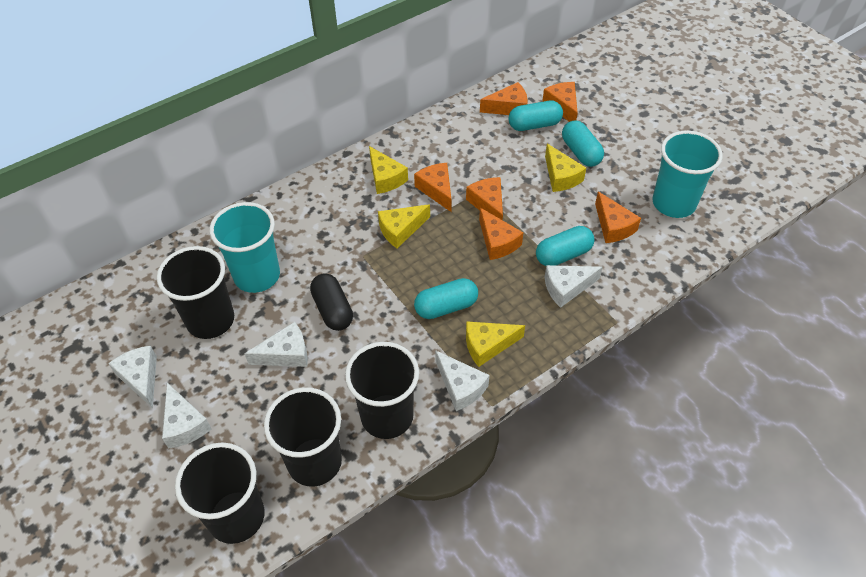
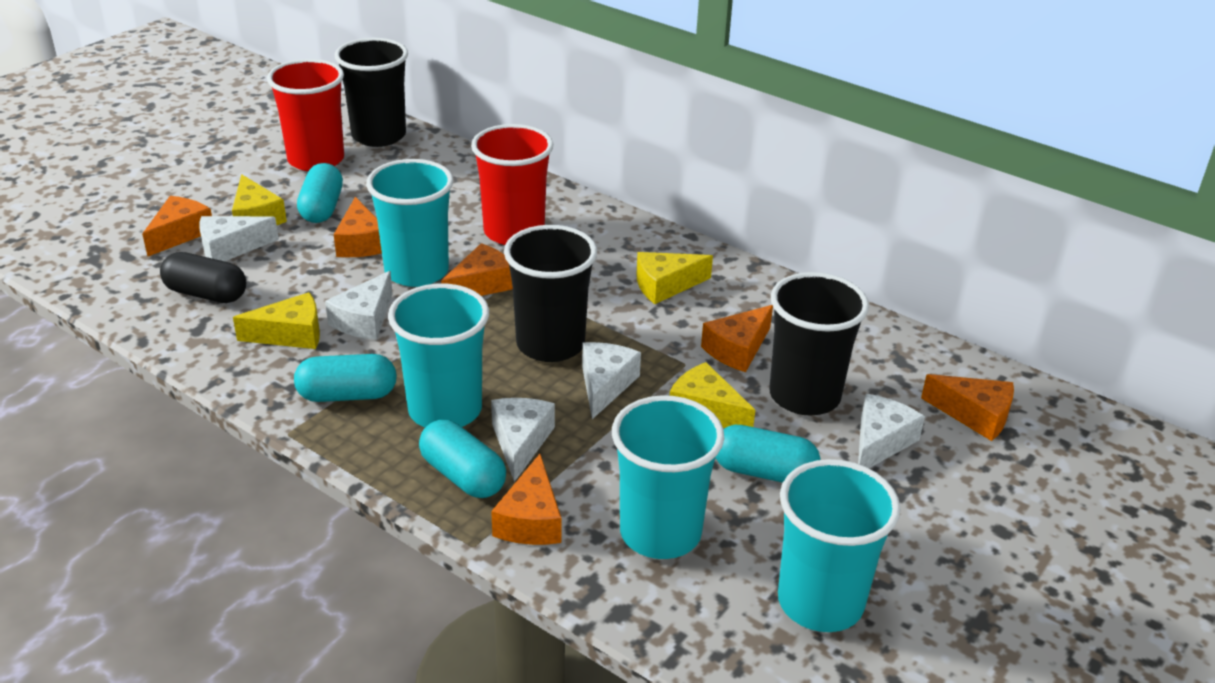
black cup: [157,246,234,339] [175,443,265,544] [264,387,342,487] [345,342,419,439] = 4 -> [335,38,408,147] [504,225,597,362] [769,272,869,415] = 3
red cup: none = 0 -> [267,59,344,171] [471,124,553,245] = 2
turquoise cup: [210,202,280,293] [653,131,723,218] = 2 -> [366,159,453,287] [388,284,489,427] [612,395,724,559] [778,459,901,632] = 4

